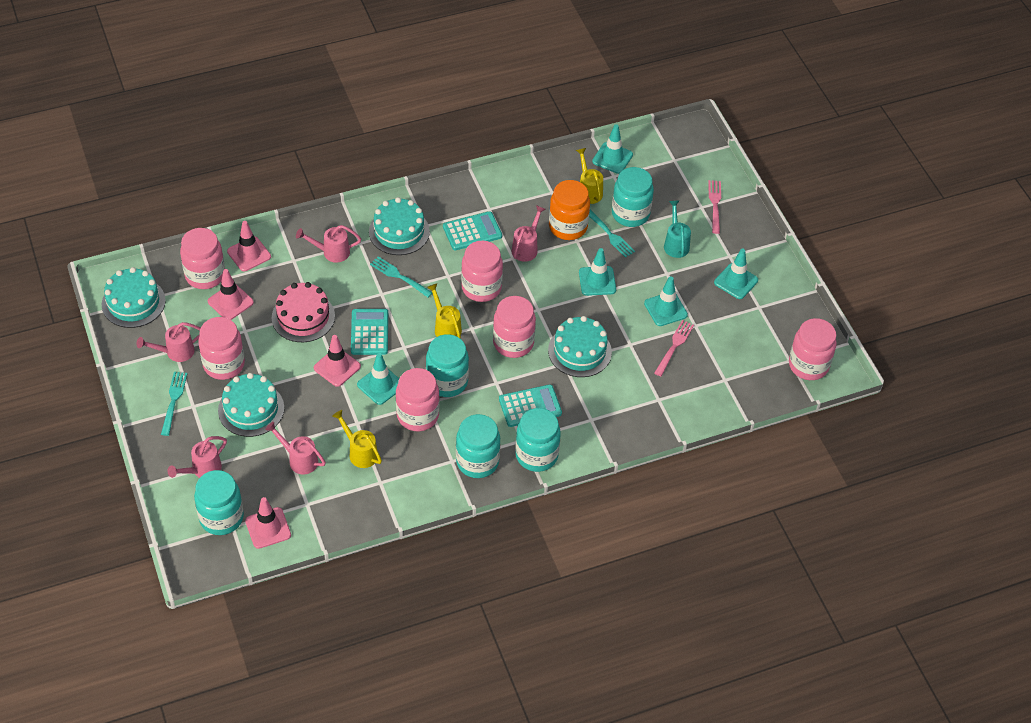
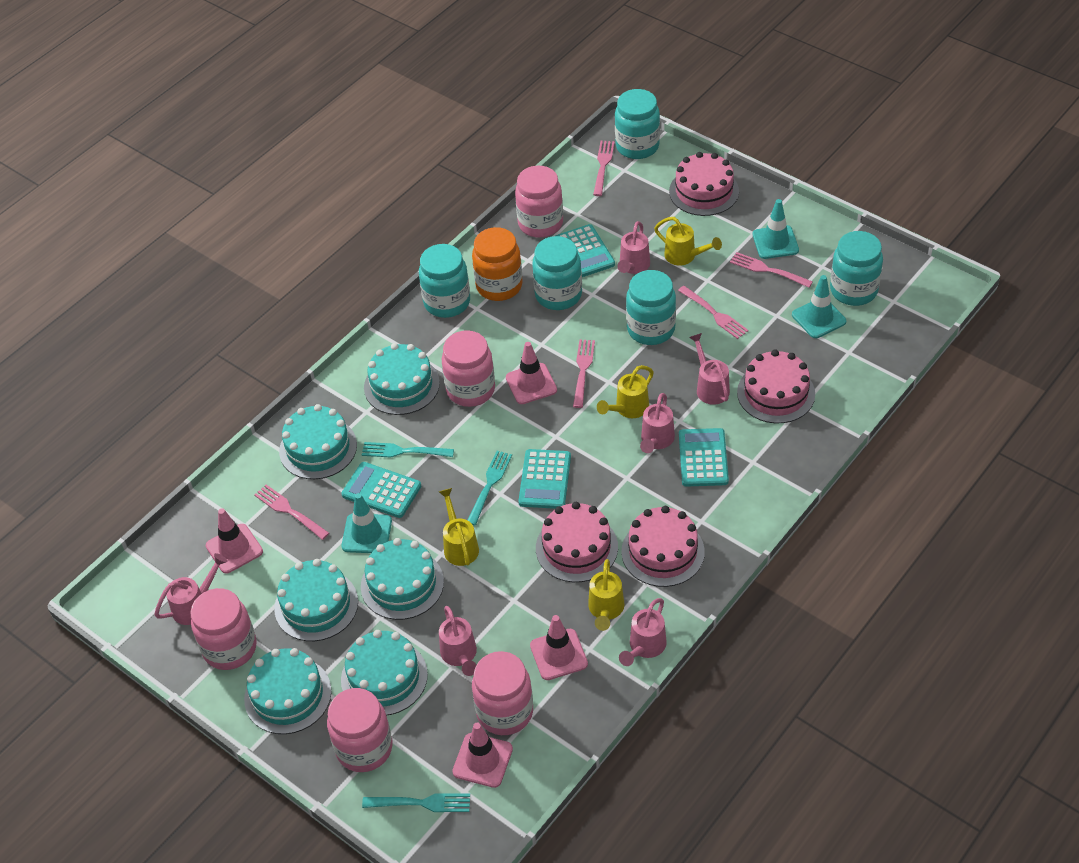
pink cake: [272,282,335,342] = 1 -> [536,502,618,582] [621,506,705,587] [669,152,739,216] [737,350,815,423] = 4
pink fork: [654,320,694,376] [708,180,721,234] = 2 -> [254,485,329,540] [573,339,595,408] [593,141,615,196] [678,286,749,339] [730,252,813,288] = 5
pink jar: [180,228,225,289] [198,317,245,380] [396,368,440,431] [461,241,503,302] [493,296,536,358] [789,318,837,380] = 6 -> [190,588,257,670] [327,688,393,772] [442,331,495,407] [472,651,533,735] [515,166,563,238] = 5
pink watering can: [136,322,201,362] [168,436,227,478] [265,422,326,474] [296,225,361,263] [512,205,545,262] = 5 -> [154,553,227,625] [439,606,477,676] [618,221,650,274] [619,598,667,666] [640,393,675,453] [689,333,730,405] = 6
turquoise cake: [102,267,166,328] [218,373,284,437] [369,197,430,255] [548,316,612,377] = 4 -> [244,648,331,734] [274,559,358,641] [279,404,357,479] [341,630,428,715] [361,538,444,620] [364,343,440,415] = 6
turquoise calculator: [351,309,388,355] [443,211,502,250] [499,385,562,427] = 3 -> [341,462,421,518] [518,449,571,509] [556,224,615,277] [679,428,729,487] = 4
turquoise traffic cone: [357,353,399,405] [579,248,616,296] [592,124,633,174] [644,277,688,326] [714,249,758,299] = 5 -> [342,493,392,553] [752,199,799,259] [792,275,846,338] = 3
turquoise watering can: [664,200,691,258] = 1 -> none = 0
yellow watering can: [332,410,382,468] [427,284,462,338] [576,148,603,204] = 3 -> [439,488,479,566] [588,559,624,631] [597,365,654,418] [654,217,722,265] = 4

